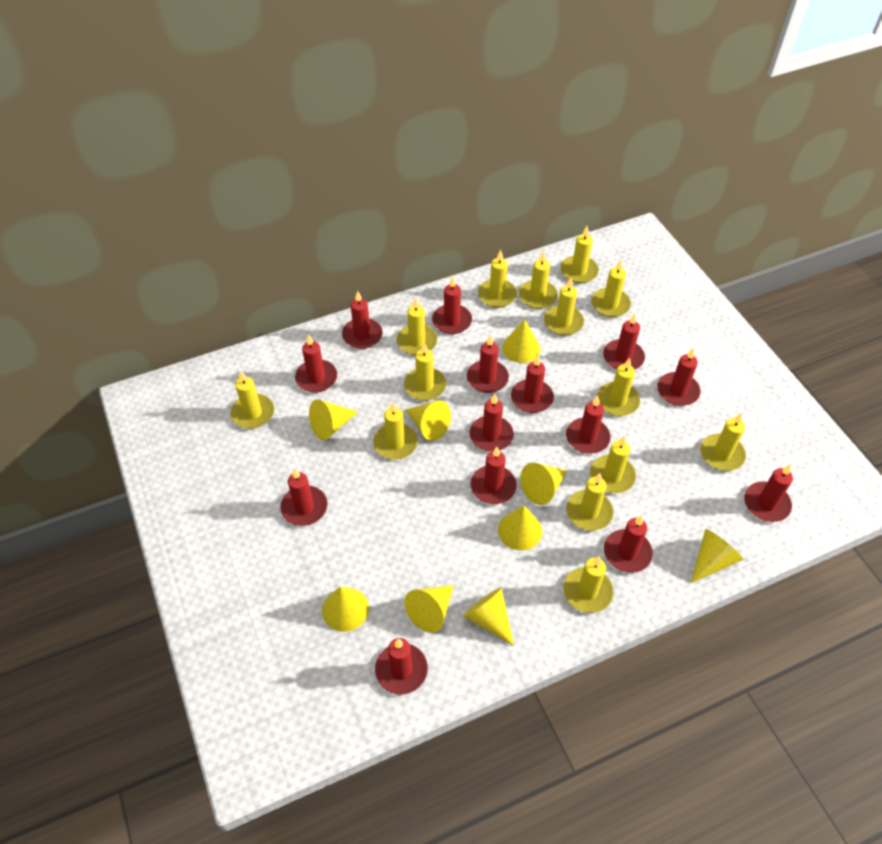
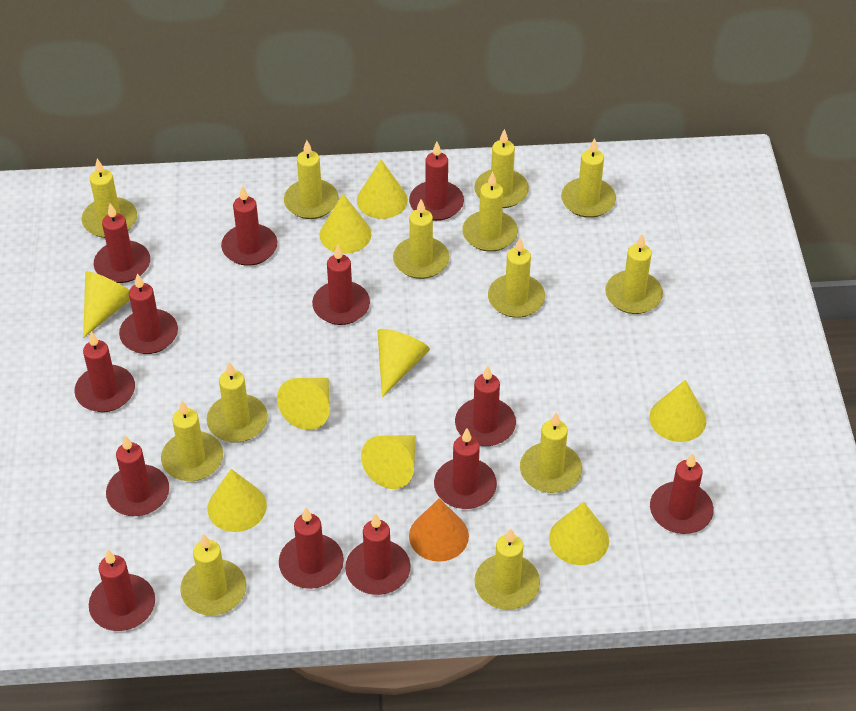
orange cone: none = 0 -> [409,498,469,562] = 1
red candle: [280,468,327,526] [295,334,337,392] [342,291,383,349] [375,638,428,694] [432,277,472,334] [467,335,509,393] [470,394,514,451] [470,447,517,504] [511,356,554,413] [566,396,611,454] [603,314,645,370] [604,515,653,573] [657,348,701,406] [744,464,793,522] = 14 -> [75,331,135,412] [89,550,155,631] [94,203,150,283] [106,436,169,516] [119,274,178,354] [221,186,277,266] [279,508,344,589] [312,245,370,325] [345,513,411,595] [409,142,464,221] [434,428,497,509] [455,366,516,446] [650,453,714,534] = 13
yellow candle: [231,370,274,428] [373,402,418,460] [397,297,437,355] [404,343,446,401] [478,250,517,308] [519,251,558,309] [544,278,584,336] [560,226,599,283] [563,556,614,613] [566,473,613,531] [590,435,636,493] [591,260,631,317] [597,358,640,416] [700,413,746,471] = 14 -> [81,159,137,238] [161,401,223,481] [180,534,246,616] [207,362,268,443] [284,140,339,219] [393,199,449,279] [462,172,518,252] [474,129,529,208] [474,528,540,610] [488,238,545,318] [520,412,582,493] [561,138,616,218] [605,234,663,314] = 13

